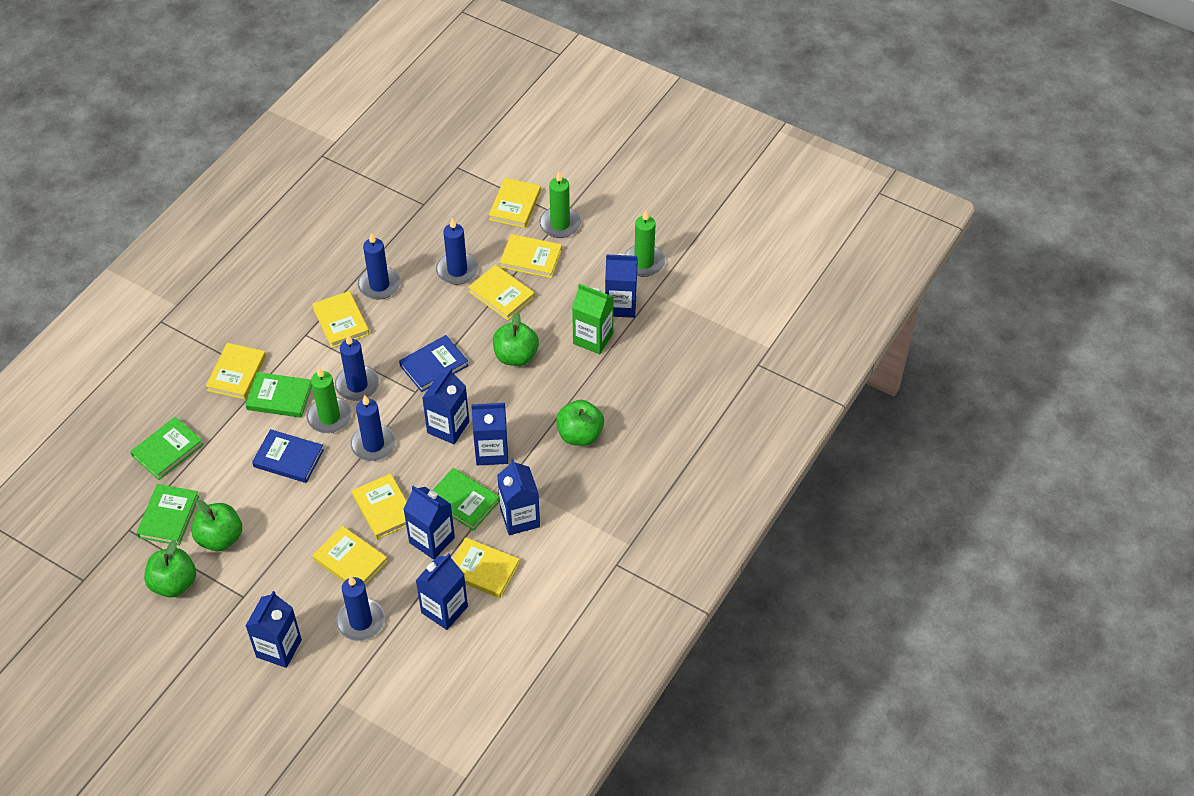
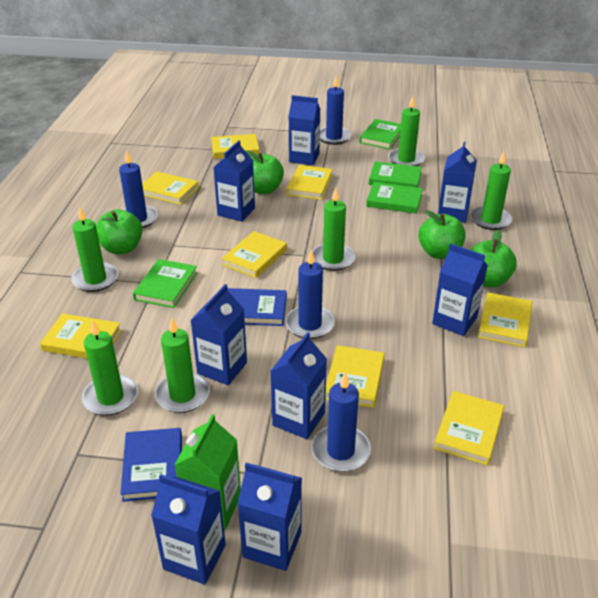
blue candle: [335,335,379,401] [336,576,385,641] [350,395,396,461] [358,233,400,299] [436,218,478,285] = 5 -> [119,150,158,228] [285,250,335,339] [311,372,371,472] [320,76,352,145] = 4
blue carton: [245,591,302,668] [403,486,455,560] [415,553,468,630] [422,368,469,444] [471,403,508,465] [497,459,540,535] [605,254,638,318] = 7 -> [151,474,226,585] [190,284,247,385] [213,140,255,222] [237,462,302,571] [270,332,327,439] [289,95,320,165] [432,244,488,336] [438,141,477,223] = 8
green candle: [307,367,352,433] [539,172,581,238] [625,210,665,277] = 3 -> [71,207,118,292] [82,320,138,416] [154,317,210,413] [312,188,356,271] [388,96,425,166] [470,152,513,230] = 6

